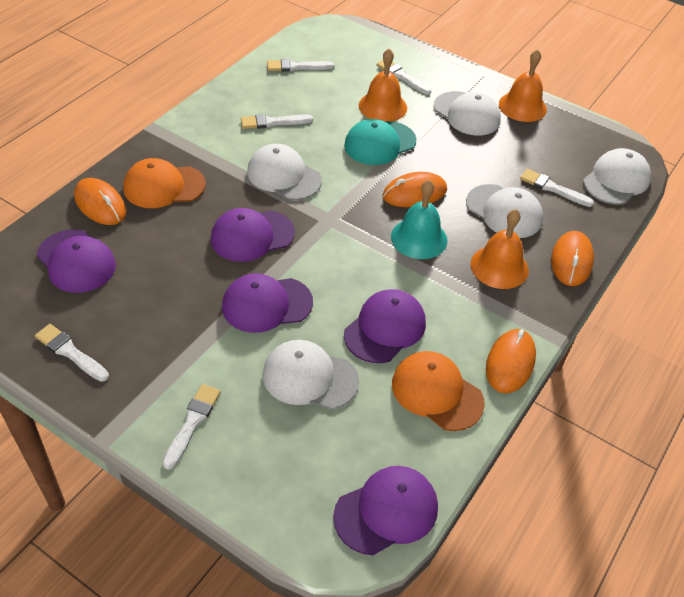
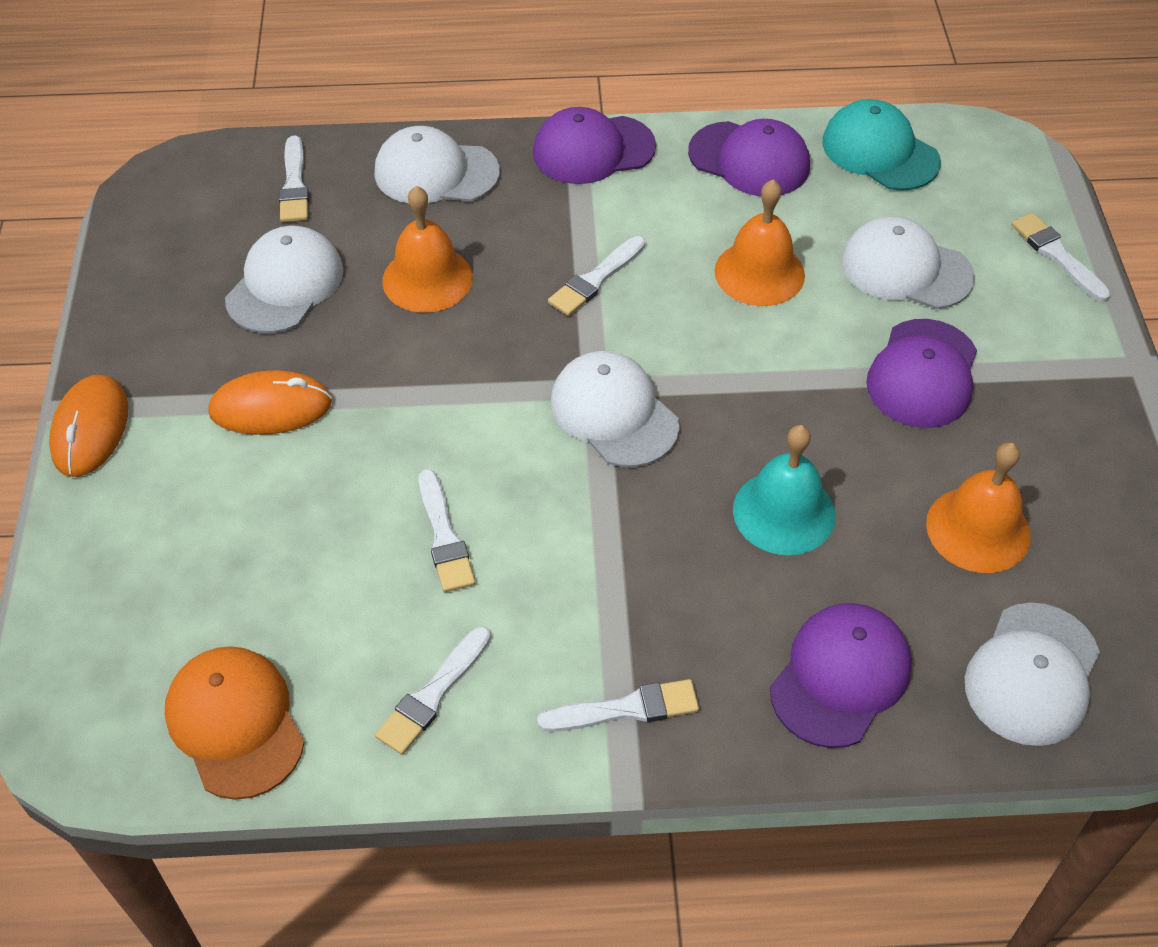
orange cap: [123,158,206,208] [392,351,485,431] = 2 -> [165,646,305,800] = 1
orange mouse: [74,178,126,225] [383,172,447,207] [486,329,536,394] [551,231,594,286] = 4 -> [49,374,128,477] [208,370,332,435] = 2
purple cap: [37,230,116,293] [211,208,295,262] [222,273,313,333] [333,466,438,555] [344,289,426,363] = 5 -> [533,107,656,184] [688,119,810,196] [770,603,912,748] [866,319,977,428] = 4

